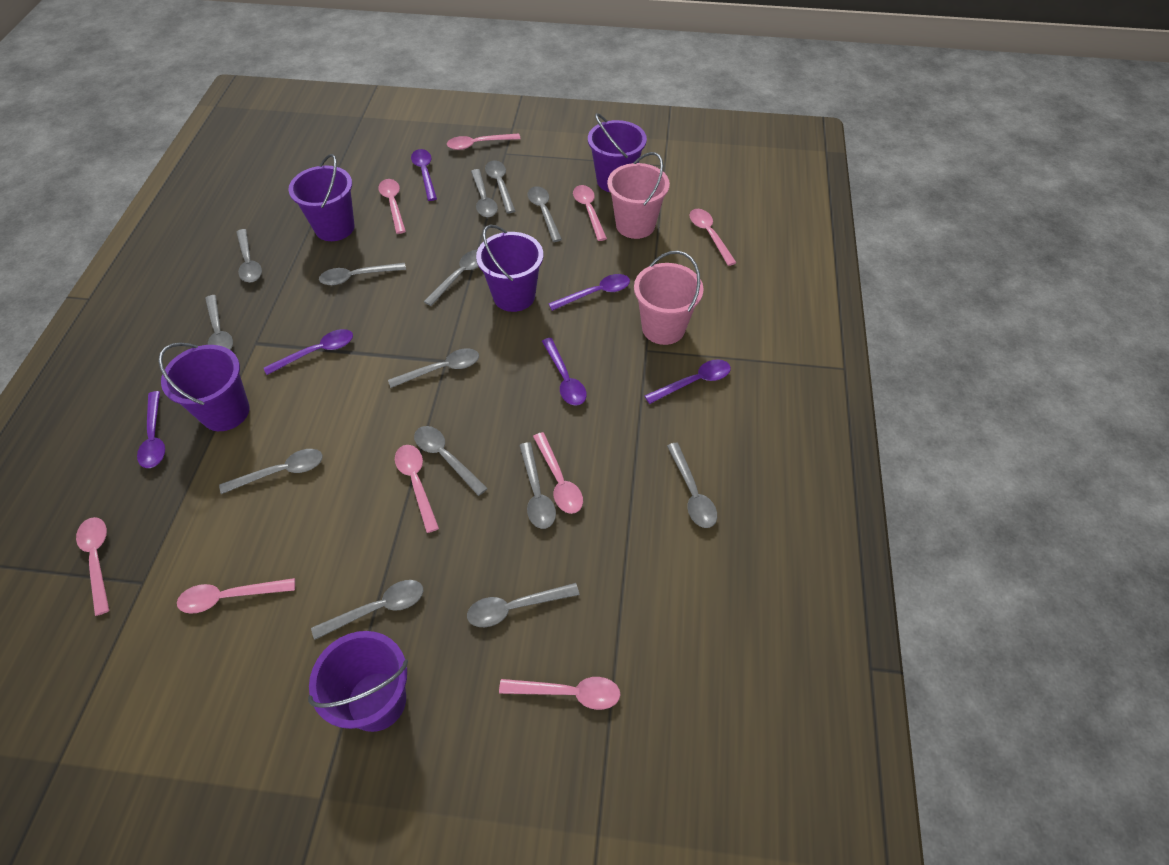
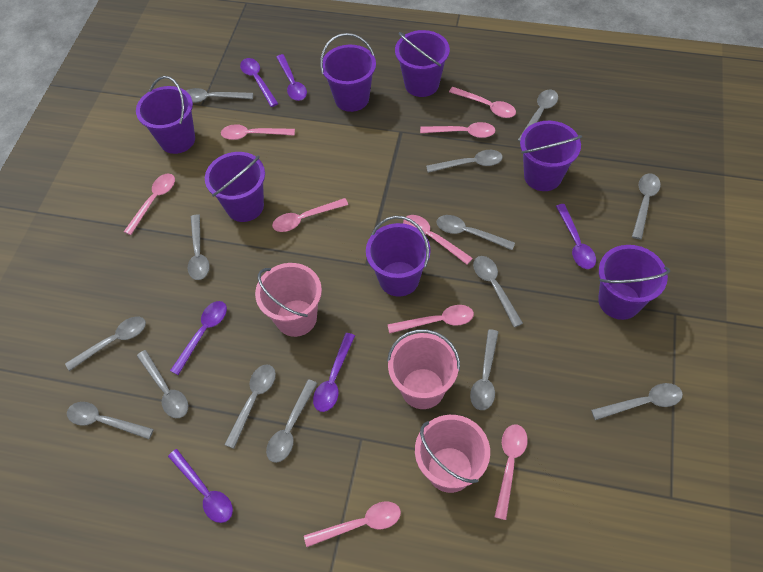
pink bucket: [607,152,670,239] [634,251,704,345] = 2 -> [255,263,322,337] [387,329,460,409] [415,415,490,493] = 3
purple bucket: [158,342,250,431] [288,154,355,241] [308,631,408,732] [476,225,543,312] [588,113,647,192] = 5 -> [136,76,195,154] [205,152,265,222] [320,33,376,112] [366,216,431,297] [395,30,450,97] [520,121,582,191] [598,245,670,320] = 7

